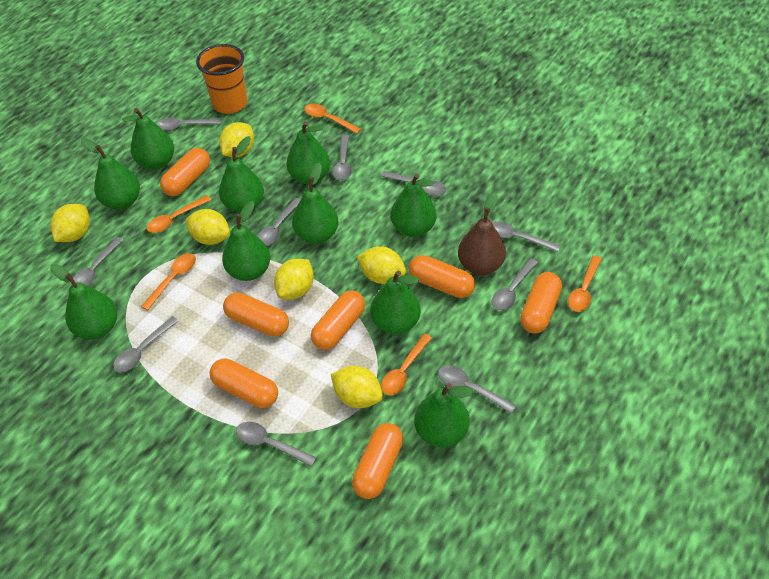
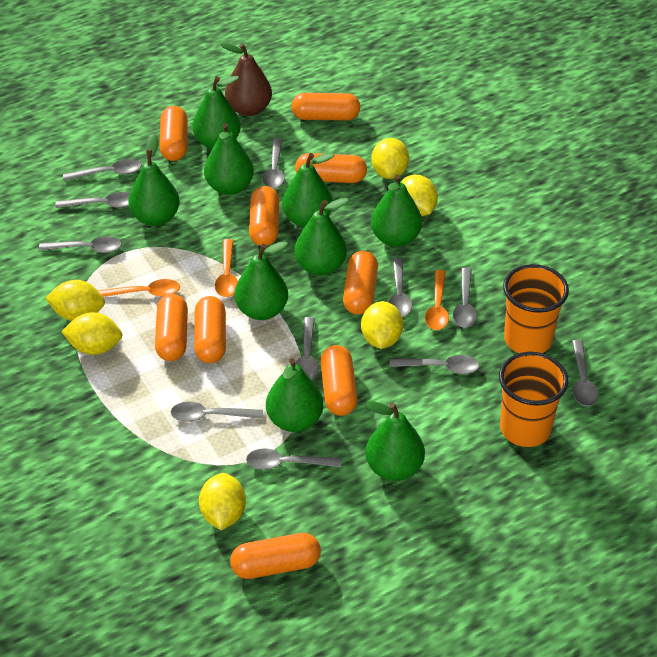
green pear: [50,264,117,339] [81,138,140,210] [122,108,174,170] [219,136,264,213] [222,201,270,281] [287,121,330,184] [292,163,338,244] [371,271,421,334] [391,173,437,237] [414,383,474,447] = 10 -> [128,134,180,226] [193,76,241,149] [204,123,254,195] [234,241,289,320] [266,358,323,432] [282,153,334,227] [294,198,349,276] [365,401,425,481] [371,174,422,247] = 9
grey spoon: [71,237,123,286] [113,316,179,372] [156,118,221,131] [236,422,317,467] [257,198,301,246] [333,135,352,181] [381,171,446,196] [438,365,516,414] [491,258,538,311] [492,221,560,252] = 10 -> [39,236,122,253] [55,192,130,208] [63,159,142,181] [171,402,263,422] [246,449,341,470] [263,138,285,189] [295,317,319,380] [389,257,412,317] [389,355,479,374] [453,268,477,328] [572,340,598,406] = 11
orange capsule: [160,148,210,196] [210,358,278,408] [223,292,289,337] [311,290,365,350] [352,423,403,499] [409,255,475,298] [520,272,562,333] = 7 -> [155,294,188,361] [159,106,188,161] [194,296,226,363] [230,533,321,579] [249,186,279,246] [291,93,360,120] [295,153,367,183] [320,345,357,416] [343,251,378,315] = 9
orange cup: [196,44,247,114] = 1 -> [499,352,568,447] [503,264,569,353] = 2
orange spoon: [141,253,196,310] [147,195,211,233] [304,104,361,134] [381,334,432,395] [568,255,602,312] = 5 -> [98,279,180,297] [215,239,238,297] [425,270,449,330] = 3

